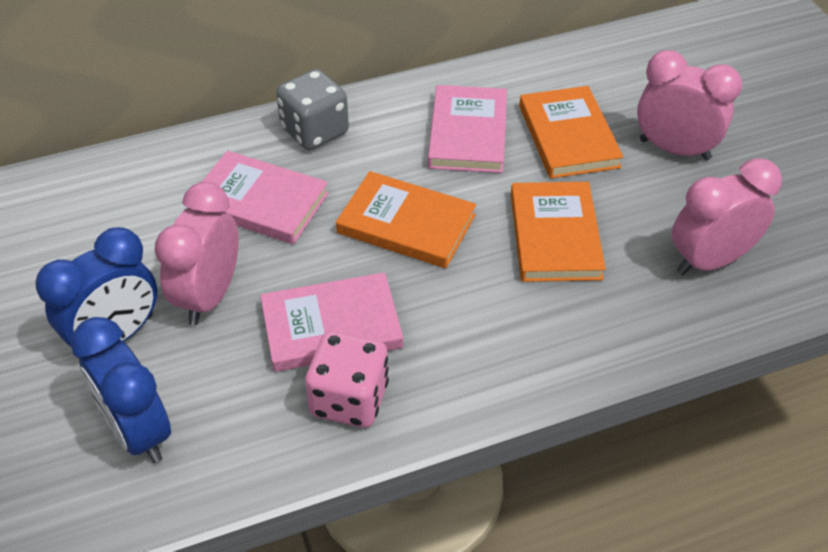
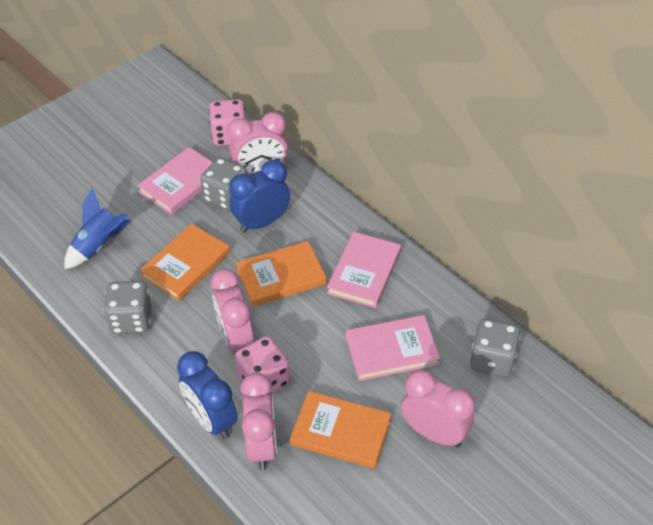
blue rocket: none = 0 -> [64,188,131,269] = 1
grey dice: [276,69,349,150] = 1 -> [104,281,151,334] [200,157,247,211] [470,318,521,377] = 3
pink clock: [155,182,238,325] [637,50,742,160] [672,158,782,275] = 3 -> [211,269,254,351] [227,112,288,174] [240,372,277,470] [401,369,475,447] = 4
pink dice: [305,331,389,428] = 1 -> [209,99,245,146] [235,336,290,393] = 2

